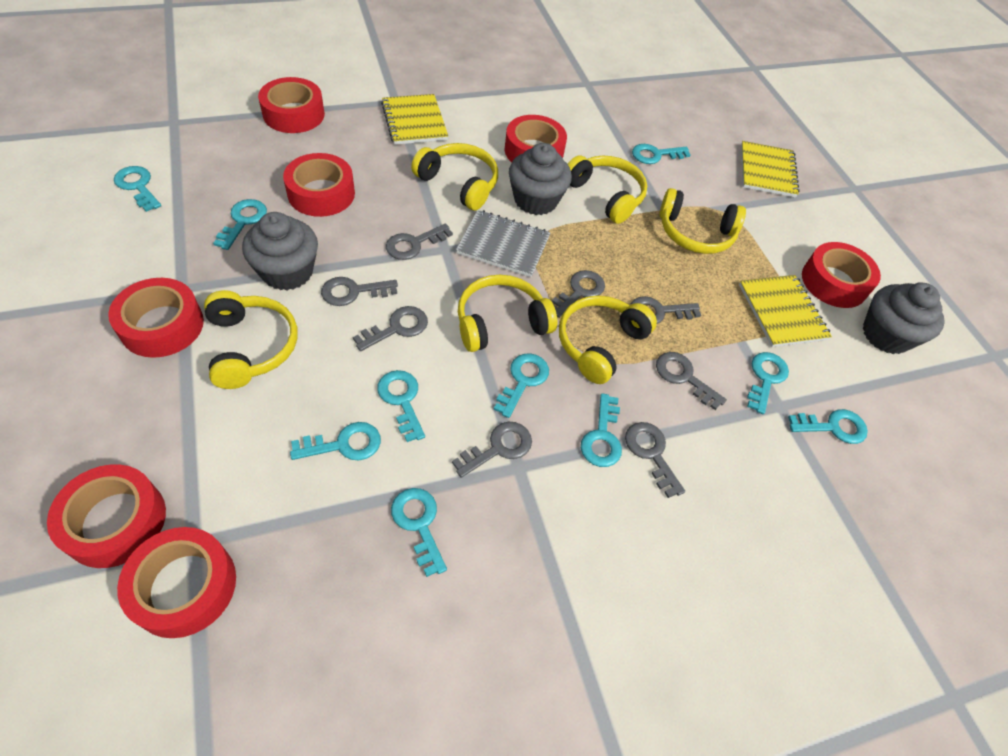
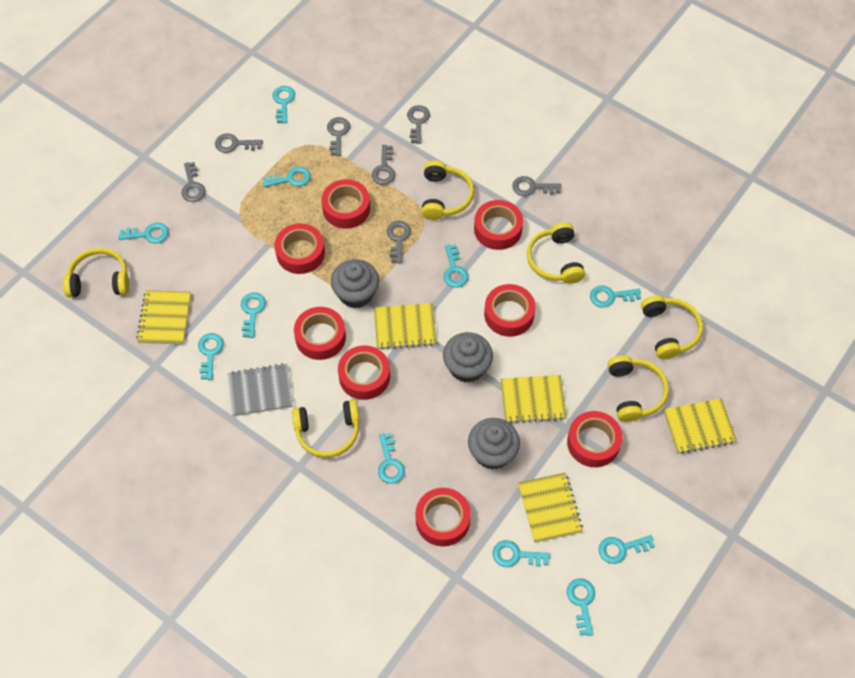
grey key: [321,277,398,306] [353,306,428,351] [386,224,453,260] [452,422,532,478] [552,270,605,318] [625,422,685,498] [630,296,701,324] [656,352,727,410] = 8 -> [181,162,206,202] [215,133,263,153] [327,117,350,156] [372,145,395,185] [387,221,411,263] [407,105,430,144] [512,176,561,196] = 7
red tape: [47,464,166,568] [108,278,204,358] [117,527,236,638] [258,77,325,133] [283,153,355,217] [505,115,567,162] [802,242,881,308] = 7 -> [275,223,325,274] [294,307,346,360] [321,179,370,229] [338,345,390,400] [416,488,471,546] [474,200,523,250] [484,284,536,337] [567,411,623,467] = 8
turquoise key: [114,166,161,212] [213,199,267,250] [290,422,381,460] [377,370,425,442] [391,488,447,577] [494,353,549,418] [581,393,622,467] [632,144,691,164] [747,352,789,414] [788,409,868,444] = 10 -> [119,223,169,243] [198,333,224,380] [241,292,266,338] [263,167,311,187] [272,86,295,123] [378,433,405,484] [444,244,469,288] [492,540,550,567] [567,579,595,636] [590,286,641,308] [599,535,655,564] = 11
yellow notebook: [381,94,448,145] [739,275,832,347] [741,141,800,198] = 3 -> [136,290,191,345] [374,303,436,350] [501,375,567,424] [518,473,583,543] [663,398,737,454] = 5

